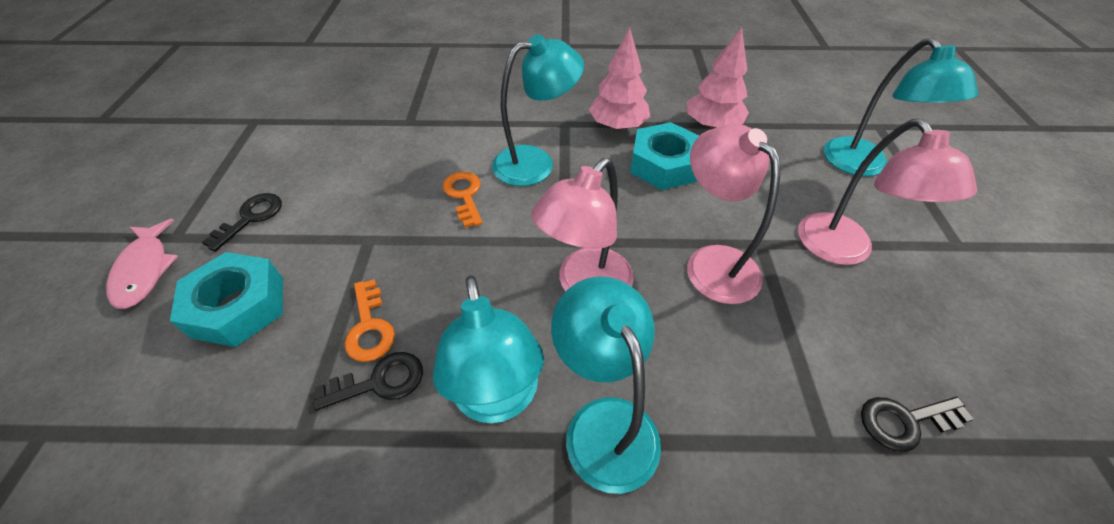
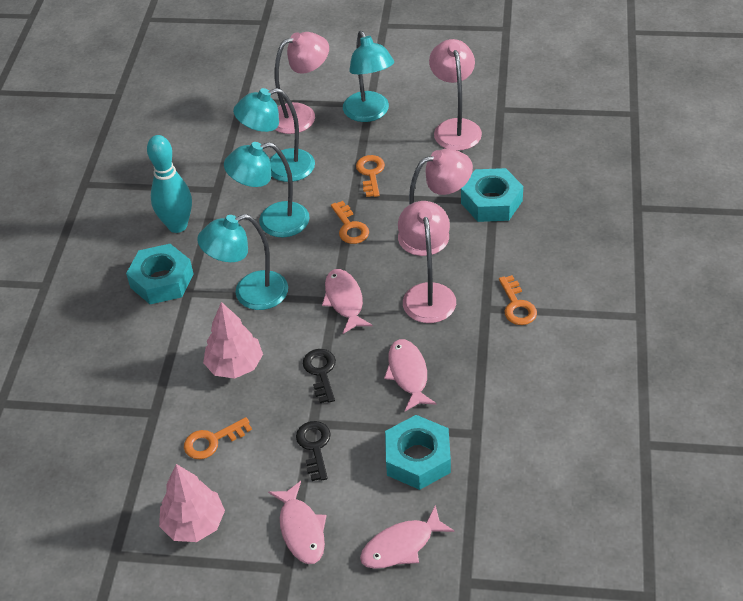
black key: [202,193,282,252] [313,352,423,410] [861,397,974,452] = 3 -> [296,421,331,481] [303,349,336,403] = 2
orange key: [345,279,395,362] [443,172,482,227] = 2 -> [184,417,252,459] [331,201,369,244] [356,155,385,197] [499,275,537,325] = 4
pink fish: [106,219,178,309] = 1 -> [268,481,326,564] [322,269,373,334] [360,505,455,569] [384,339,437,411] = 4
pink lamp: [531,158,634,292] [687,124,780,304] [798,119,977,265] = 3 -> [274,32,329,134] [398,149,473,256] [398,201,456,323] [429,39,482,151] = 4
turquoise bowling pin: none = 0 -> [147,135,192,233] = 1
turquoise nut: [170,252,283,347] [630,122,699,190] = 2 -> [126,244,193,304] [385,415,451,490] [461,168,523,222] = 3

